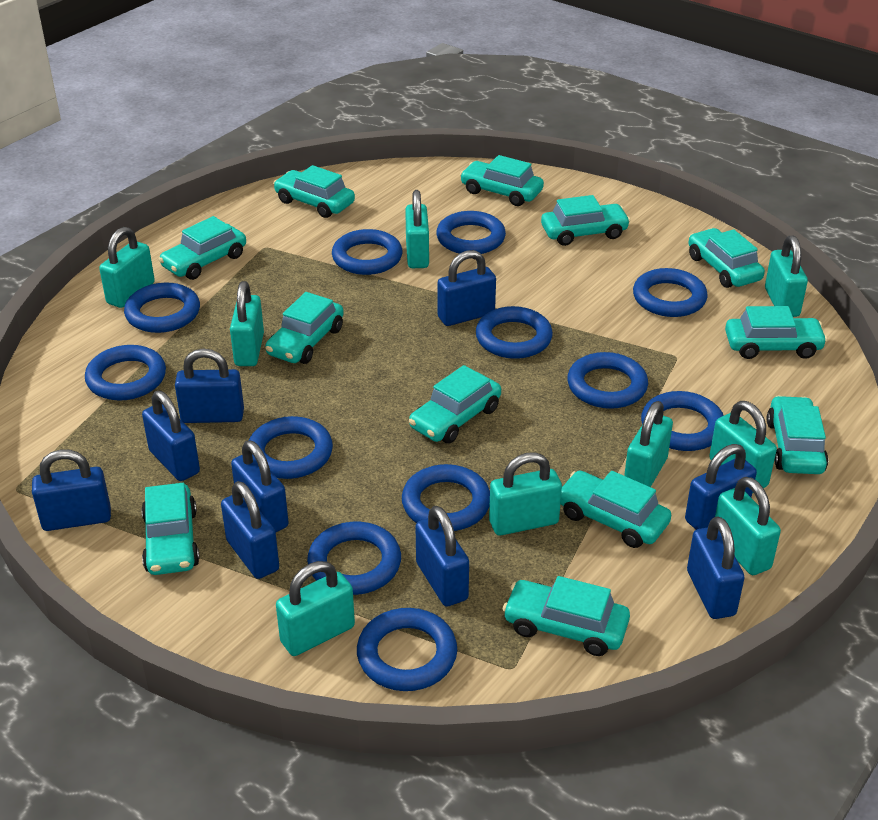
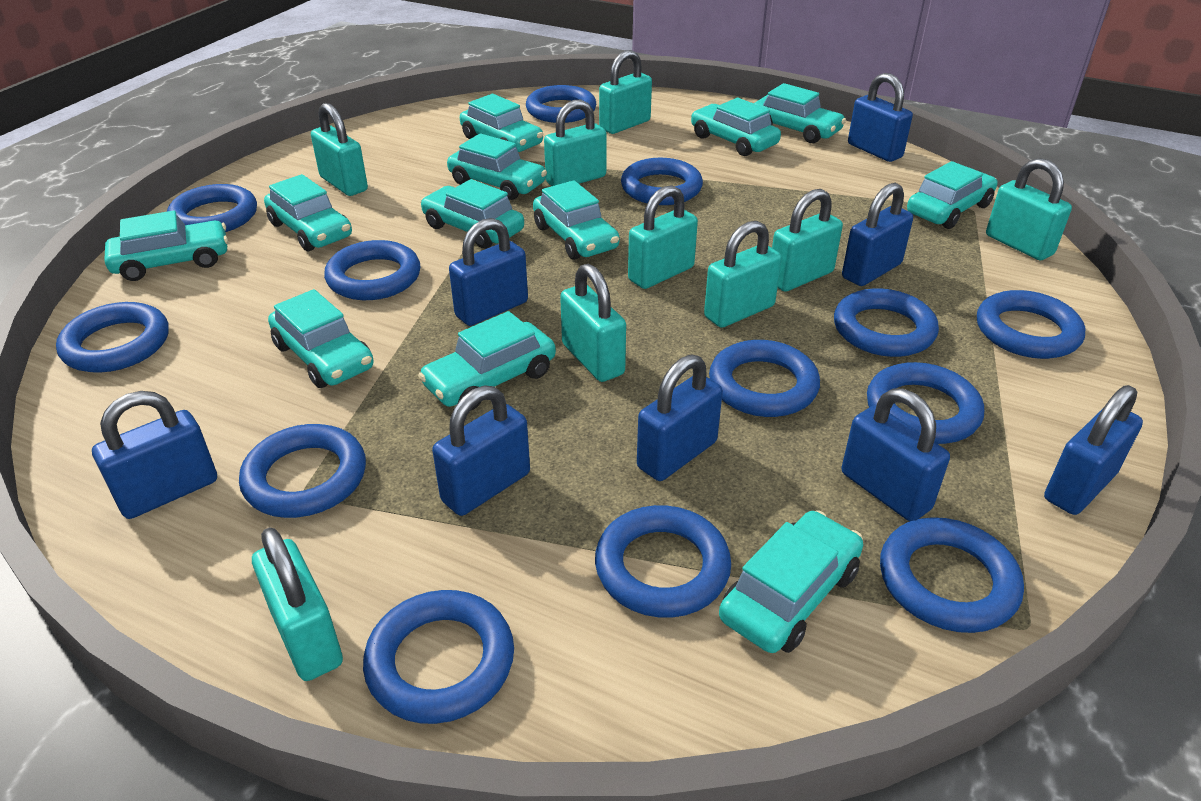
blue padlock: [32,449,111,531] [142,391,200,481] [175,349,244,423] [221,481,279,579] [231,440,289,532] [415,506,469,607] [438,250,496,326] [685,444,757,530] [687,516,745,619] = 9 -> [92,391,217,519] [432,386,530,516] [449,218,528,326] [637,355,723,481] [842,183,913,286] [842,388,950,521] [848,73,913,162] [1044,385,1143,515] = 8
blue ring: [85,345,166,400] [124,283,200,333] [249,416,333,479] [307,522,401,595] [332,229,403,275] [357,608,457,691] [402,464,490,531] [436,211,506,254] [476,306,553,359] [567,352,648,409] [633,268,708,317] [641,391,724,451] = 12 -> [56,302,169,373] [167,184,257,232] [239,424,366,518] [324,240,421,300] [363,590,514,724] [526,85,596,123] [595,505,731,618] [621,158,703,205] [709,340,820,417] [834,289,939,357] [867,362,984,444] [880,517,1024,633] [977,290,1085,359] = 13

